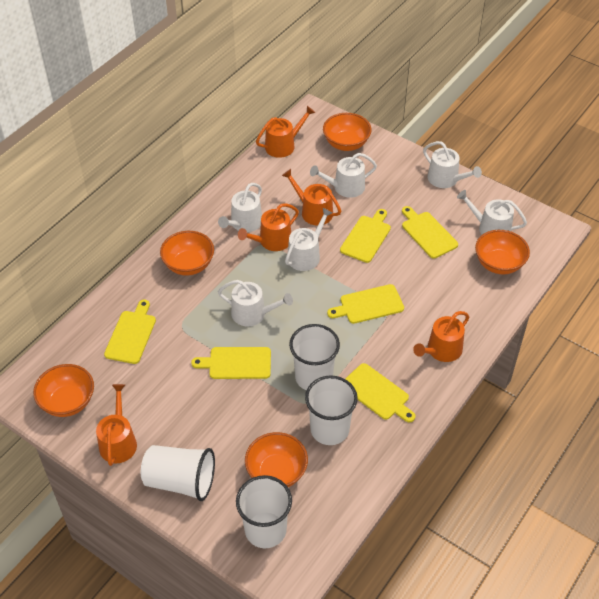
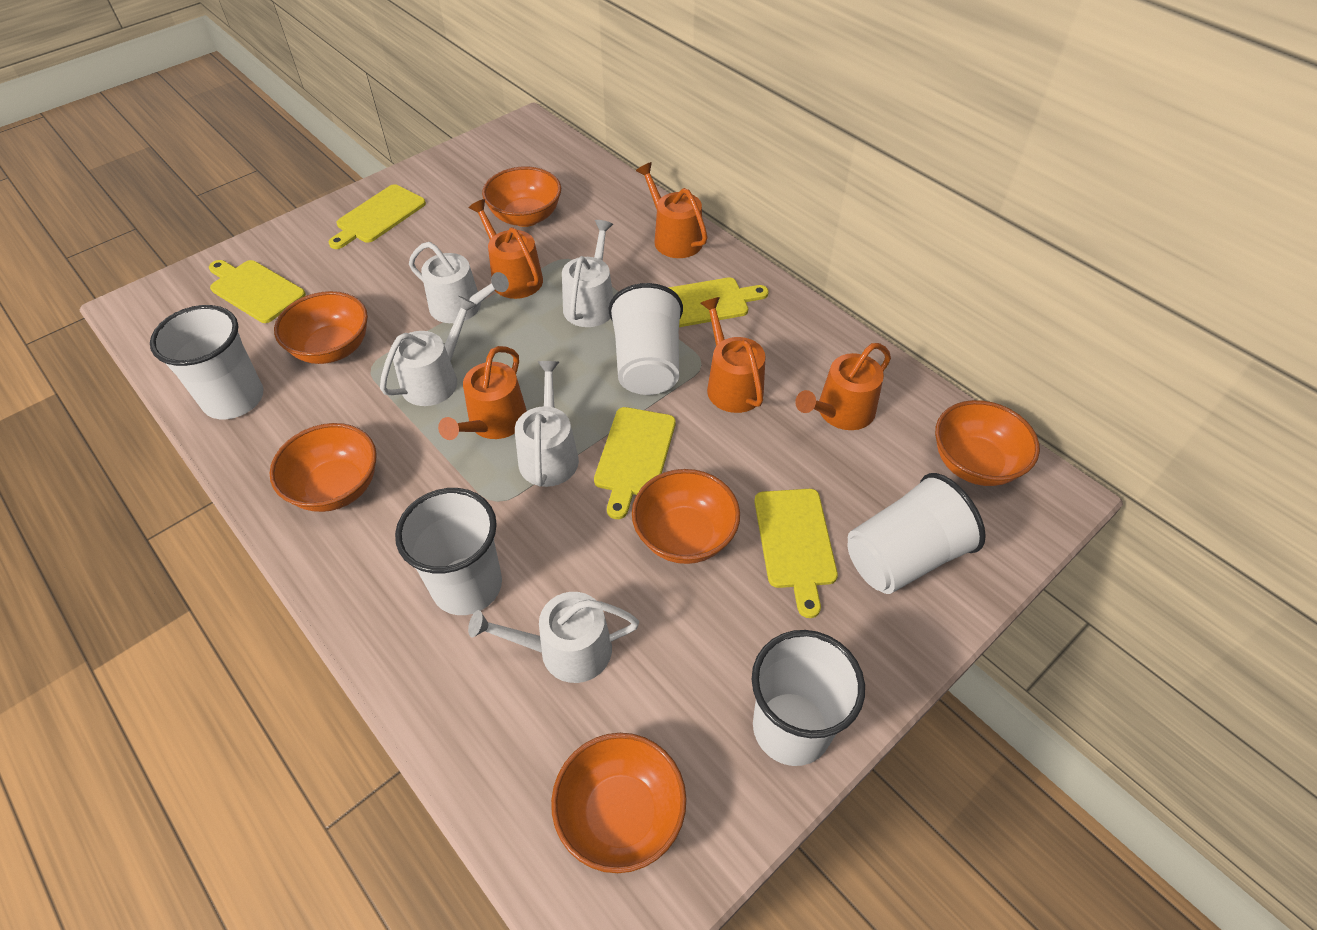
orange bowl: [33,364,94,417] [160,231,214,276] [245,432,308,487] [323,113,371,151] [475,230,530,274] = 5 -> [270,423,377,512] [274,291,368,364] [482,166,561,227] [551,733,687,873] [632,469,740,564] [935,400,1040,486] = 6
white cup: [141,445,215,501] [236,475,292,548] [289,324,340,391] [305,375,358,445] = 4 -> [150,305,264,419] [395,488,502,615] [608,283,683,395] [752,630,865,766] [847,473,986,594] = 5
white watering can: [218,183,262,232] [218,280,293,326] [285,208,333,271] [310,153,377,198] [423,141,482,188] [457,190,527,235] = 6 -> [380,296,477,406] [409,242,509,323] [468,592,639,683] [515,361,579,487] [562,220,613,327] = 5
yellow cutting board: [104,300,156,364] [191,347,271,379] [327,284,404,324] [340,209,391,263] [345,363,416,422] [402,206,458,259] = 6 -> [209,260,306,323] [329,184,426,249] [594,407,676,519] [669,277,769,327] [754,489,838,618] = 5

